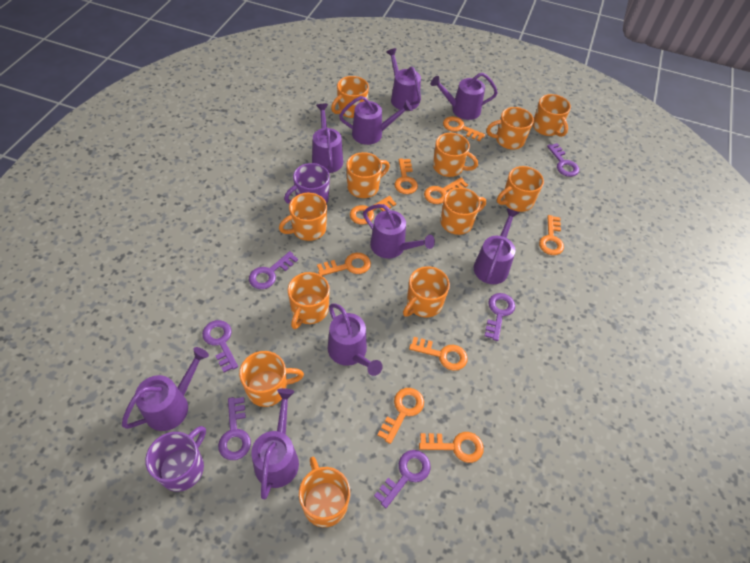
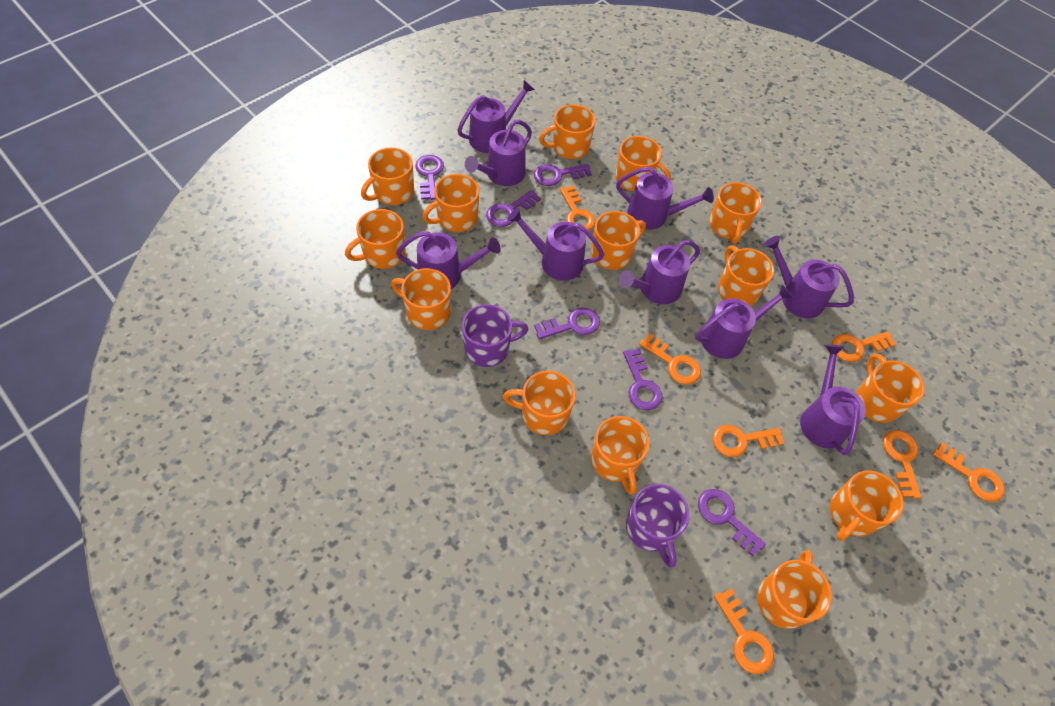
orange key: [317,253,371,276] [350,196,396,225] [377,388,424,444] [394,158,418,194] [409,337,467,371] [419,432,484,463] [424,178,468,204] [443,116,485,142] [539,215,564,255] = 9 -> [560,185,595,230] [639,333,701,384] [712,425,785,457] [714,588,774,674] [832,331,896,362] [883,430,922,499] [933,442,1005,502] = 7
orange mug: [239,351,304,407] [279,193,327,241] [288,272,330,329] [299,457,350,527] [331,76,369,118] [347,152,390,198] [403,266,450,317] [433,133,478,177] [440,188,486,235] [486,107,534,150] [497,166,544,212] [533,94,571,137] = 12 -> [345,209,406,269] [361,148,414,205] [391,268,451,330] [422,174,479,232] [503,371,575,435] [539,104,596,159] [591,211,646,270] [591,416,650,495] [615,136,671,191] [709,182,762,244] [718,245,774,306] [757,550,832,629] [830,470,904,541] [856,353,925,423] = 14

